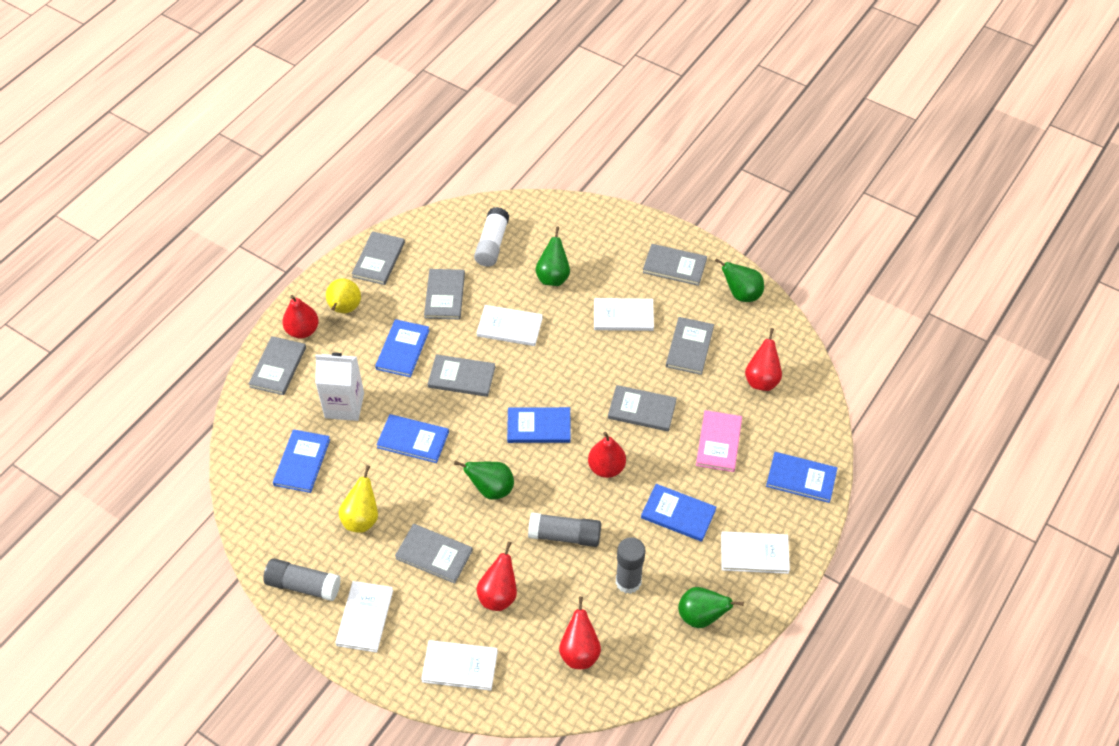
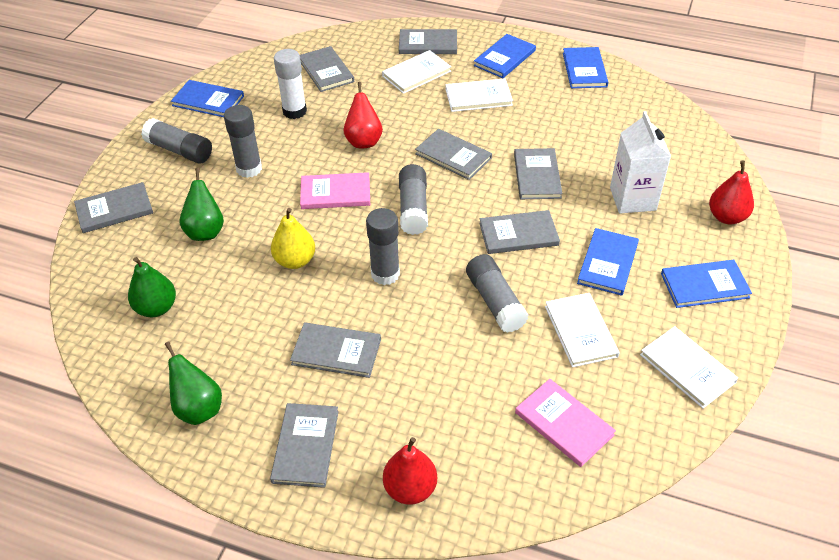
blue book: [273,429,330,493] [375,319,430,377] [376,414,449,463] [507,407,571,443] [641,484,716,542] [766,452,837,503] = 6 -> [171,80,244,117] [474,34,536,78] [563,47,608,88] [577,228,639,296] [661,260,752,308] = 5
green pear: [454,461,514,500] [535,226,570,286] [678,587,744,628] [715,258,764,302] = 4 -> [128,257,176,317] [165,342,222,425] [179,168,224,241] = 3
grey glue stick: [263,559,341,601] [528,512,601,547] [616,537,646,594] = 3 -> [141,118,212,164] [224,105,262,178] [366,208,400,285] [399,164,428,235] [466,254,528,333] = 5
pink book: [696,410,742,472] = 1 -> [300,172,370,209] [515,379,616,467] = 2
red pear: [282,295,319,338] [476,542,517,611] [559,597,601,669] [588,432,626,478] [745,328,782,391] = 5 -> [344,82,383,148] [383,437,437,505] [709,161,754,225] = 3
white book: [335,581,393,652] [421,640,498,691] [477,305,543,346] [594,298,654,331] [721,531,790,574] = 5 -> [382,50,451,94] [446,78,513,112] [545,293,619,367] [640,326,738,408] = 4
yellow pear: [326,278,361,313] [339,465,378,533] = 2 -> [271,208,315,269] = 1

